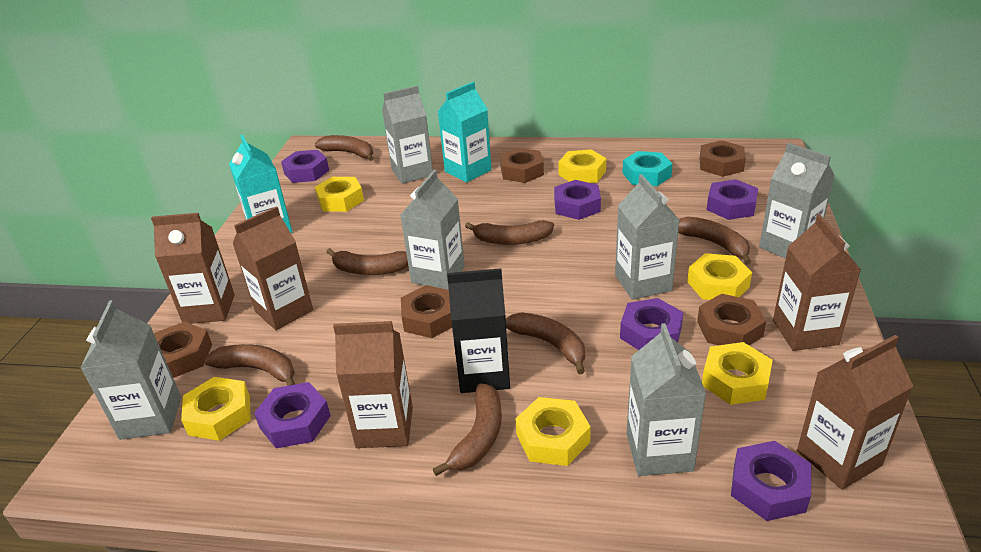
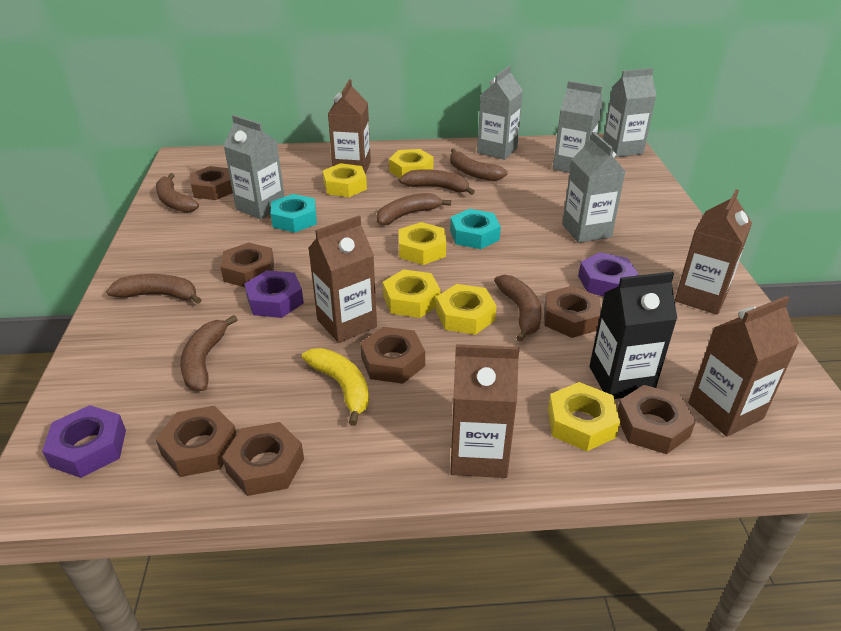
brown nut: [154,322,212,378] [401,285,452,338] [500,148,544,183] [697,294,766,345] [700,140,746,177] = 5 -> [156,406,237,477] [190,166,233,200] [220,242,274,287] [222,422,304,496] [360,327,425,384] [544,286,601,338] [617,385,696,454] = 7
grey carton: [80,300,181,440] [382,86,433,184] [400,170,465,290] [615,174,679,300] [627,323,706,476] [759,143,835,259] = 6 -> [224,115,285,219] [477,66,523,160] [553,81,603,173] [562,132,626,243] [603,68,657,157] = 5
purple nut: [254,382,331,448] [281,150,329,183] [554,180,601,220] [620,298,683,350] [707,179,758,220] [731,441,811,521] = 6 -> [42,405,126,478] [244,270,304,318] [578,252,639,296] = 3
turquoise carton: [229,135,292,233] [438,82,492,183] = 2 -> none = 0
turquoise nut: [622,151,673,186] = 1 -> [271,194,317,233] [450,209,501,249] = 2
yellow banana: none = 0 -> [302,348,369,426] = 1

